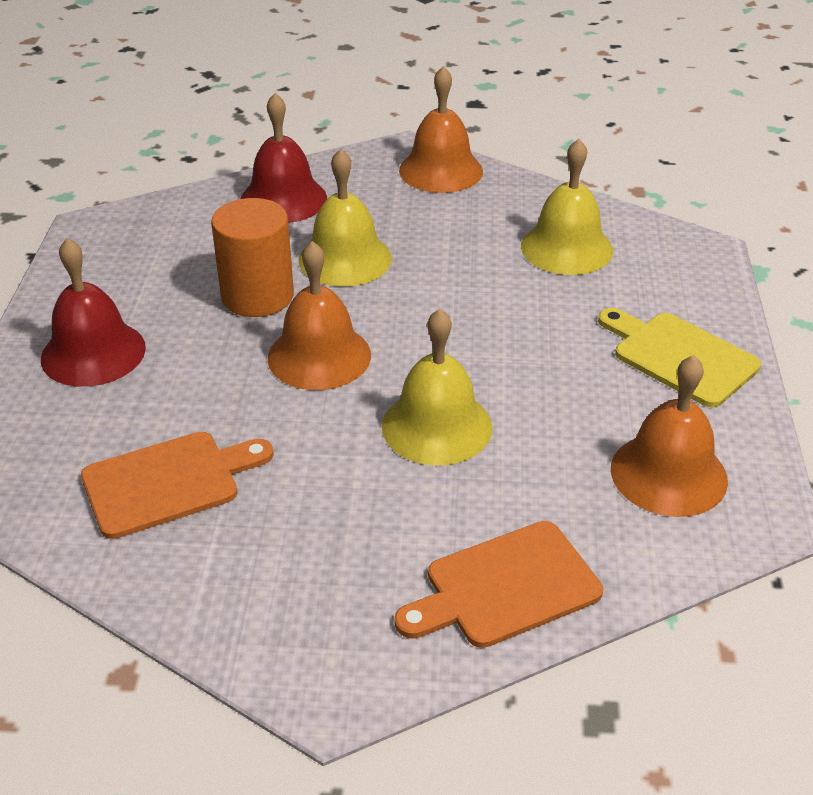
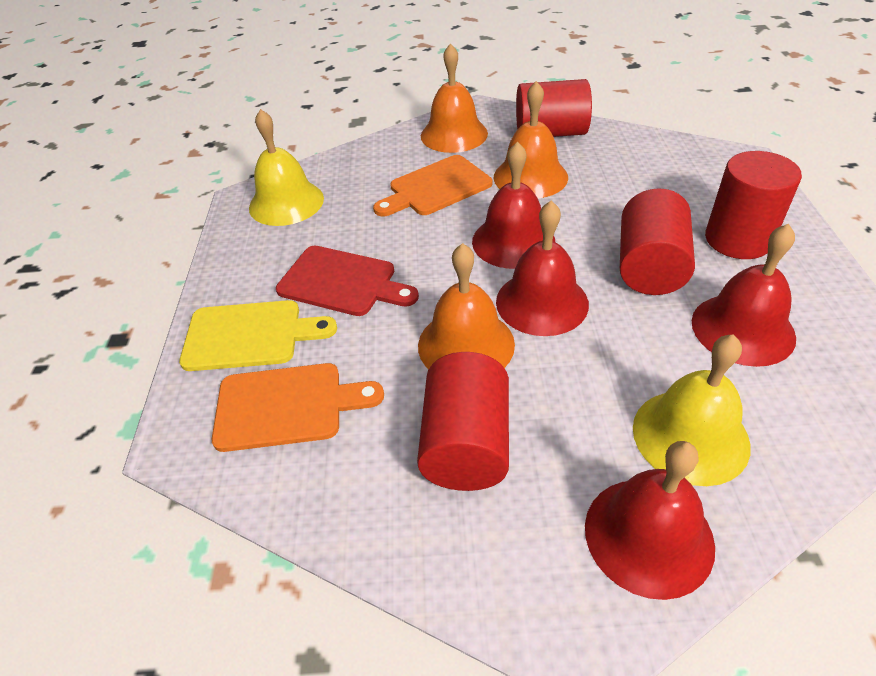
orange cylinder: [211,198,294,317] = 1 -> none = 0
red bell: [41,238,146,387] [241,93,327,223] = 2 -> [472,142,555,269] [496,200,589,336] [585,441,715,600] [692,224,796,367] = 4
red cutting board: none = 0 -> [276,246,419,316] = 1
red cylinder: none = 0 -> [417,352,509,491] [516,79,592,137] [620,188,695,295] [705,151,802,259] = 4
yellow bell: [299,149,392,287] [382,309,493,466] [521,139,613,275] = 3 -> [249,109,324,226] [633,334,751,486] = 2

